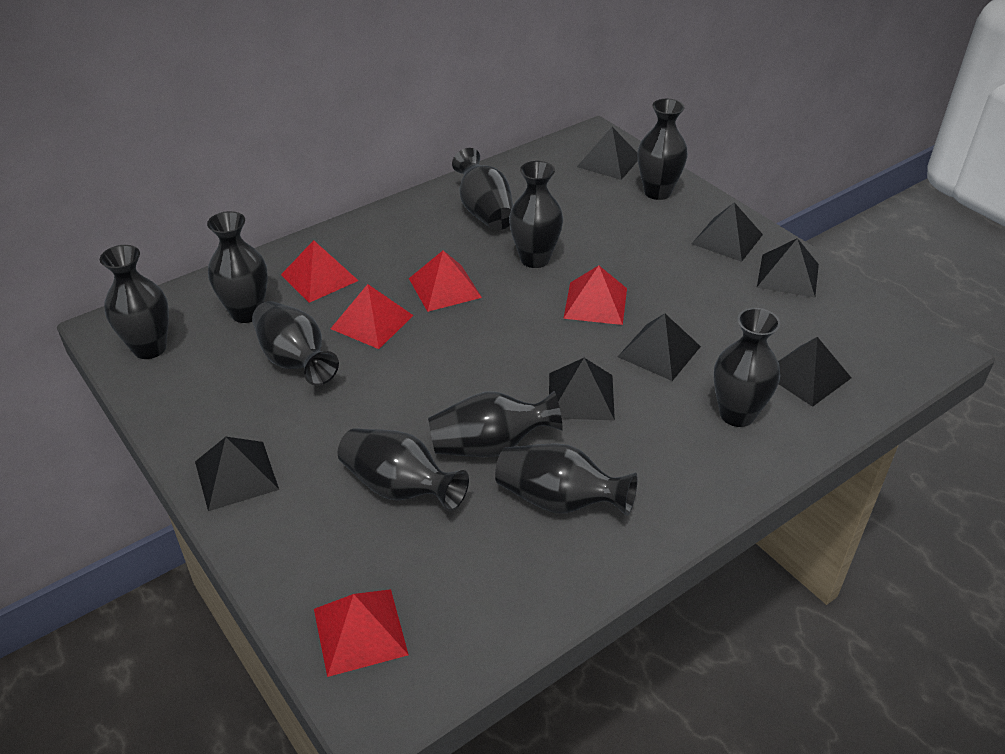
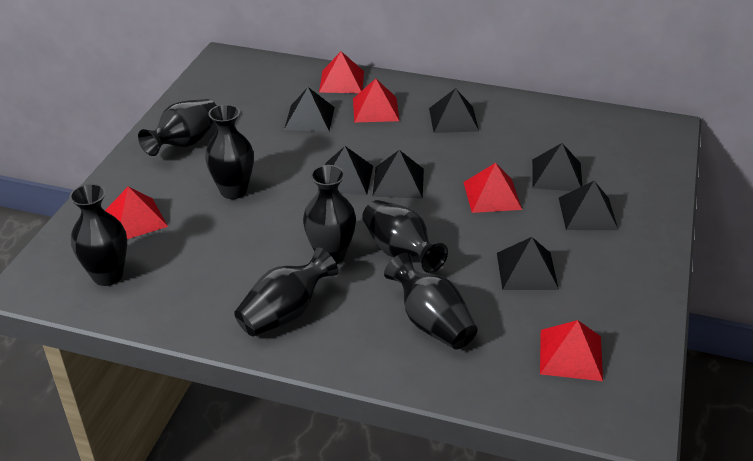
black vase: [100,245,169,359] [207,211,268,323] [252,301,339,386] [338,428,469,512] [428,391,563,457] [452,148,513,231] [495,443,637,516] [509,161,563,268] [638,99,688,200] [714,308,780,427] = 10 -> [69,184,127,286] [138,99,217,156] [205,104,254,199] [234,247,338,336] [303,165,356,264] [362,200,448,273] [384,253,478,350] = 7

